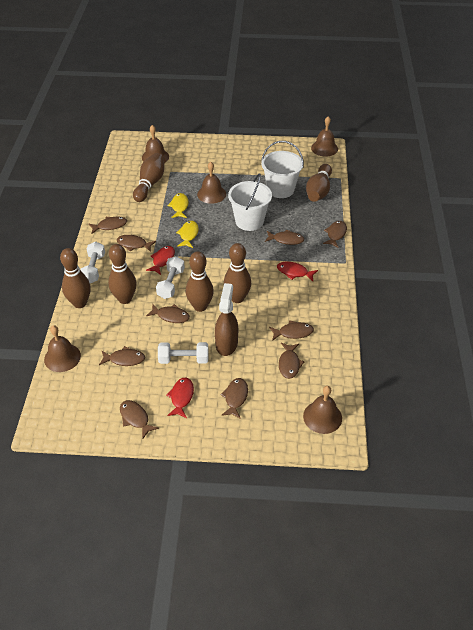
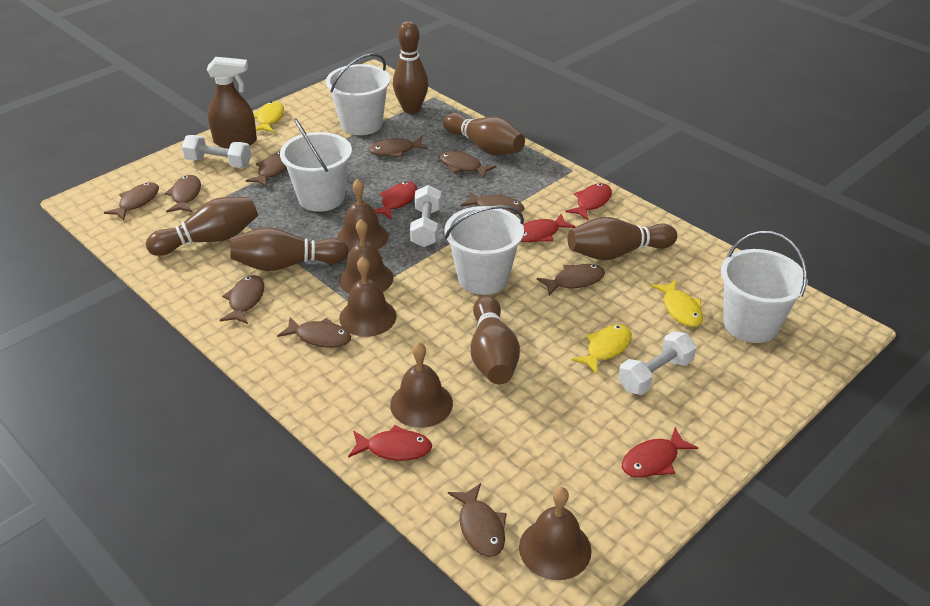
red fish: [146,246,175,275] [166,378,194,418] [277,262,318,281] = 3 -> [348,425,432,461] [374,182,417,220] [521,214,575,242] [566,183,612,220] [622,427,698,478] = 5
white bucket: [228,173,272,231] [261,141,304,198] = 2 -> [280,118,352,212] [326,53,390,135] [445,205,524,295] [721,231,807,343] = 4
yellow fish: [168,193,189,218] [176,221,199,248] = 2 -> [254,101,284,132] [572,325,632,375] [651,279,703,327] = 3

